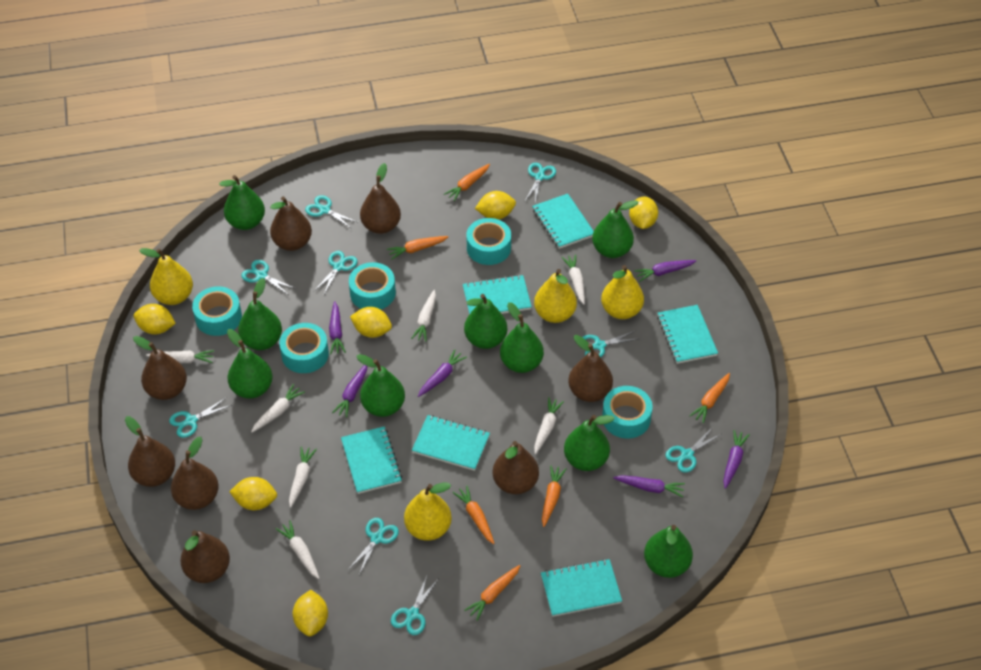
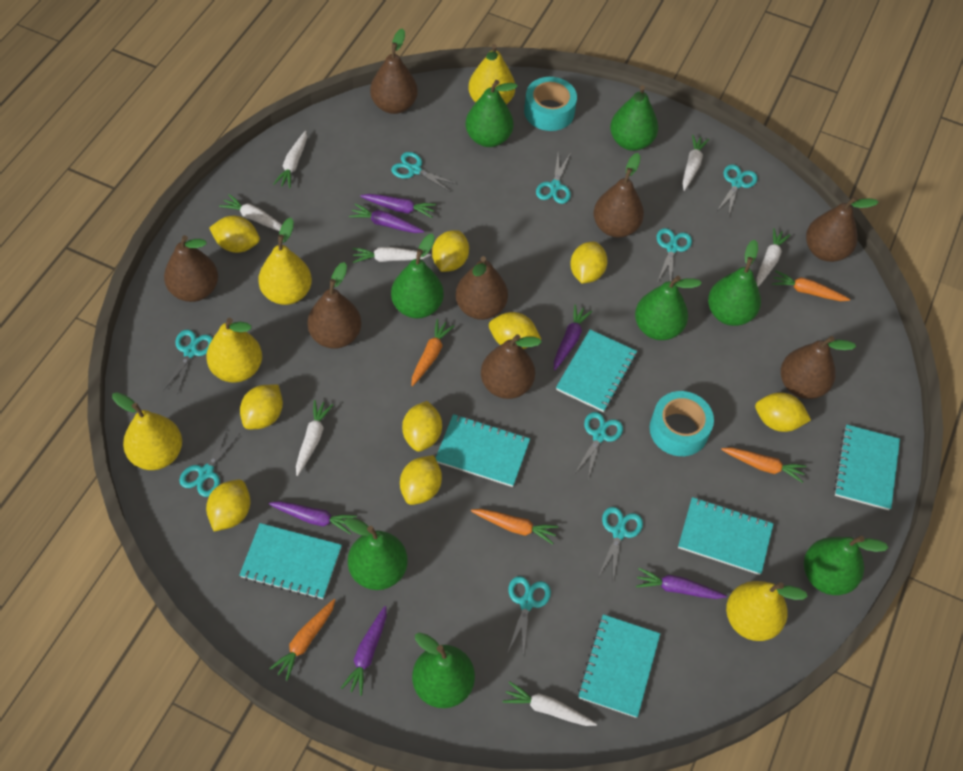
green pear: [219,175,265,230] [227,329,273,399] [238,278,282,350] [357,354,405,417] [464,294,507,349] [500,302,544,373] [564,415,615,471] [592,200,639,258] [644,525,693,578] = 9 -> [344,518,408,590] [391,234,444,319] [412,632,475,708] [466,80,518,147] [610,85,658,151] [635,276,702,340] [708,240,761,326] [804,536,888,595] = 8
orange carrot: [387,236,448,260] [444,164,490,201] [452,485,495,544] [464,565,520,621] [542,465,567,527] [689,373,730,423] = 6 -> [269,599,335,681] [411,319,454,387] [471,509,558,544] [721,447,807,483] [772,270,850,301] = 5
turquoise tape: [192,286,242,336] [279,323,329,373] [349,262,396,310] [466,218,511,265] [602,386,653,439] = 5 -> [524,77,577,131] [649,391,714,456] = 2
yellow lemon: [134,304,176,335] [229,477,277,510] [292,590,328,637] [350,307,392,338] [475,191,516,219] [629,196,658,229] = 6 -> [206,480,250,531] [209,216,260,253] [240,385,283,429] [400,455,442,505] [402,401,442,452] [432,230,469,272] [489,312,541,349] [570,242,608,284] [755,392,811,432] = 9
yellow pear: [139,248,193,305] [404,482,452,541] [534,269,577,323] [601,265,644,319] = 4 -> [112,392,182,470] [206,318,262,383] [258,218,312,305] [468,44,515,105] [726,581,808,641] = 5

